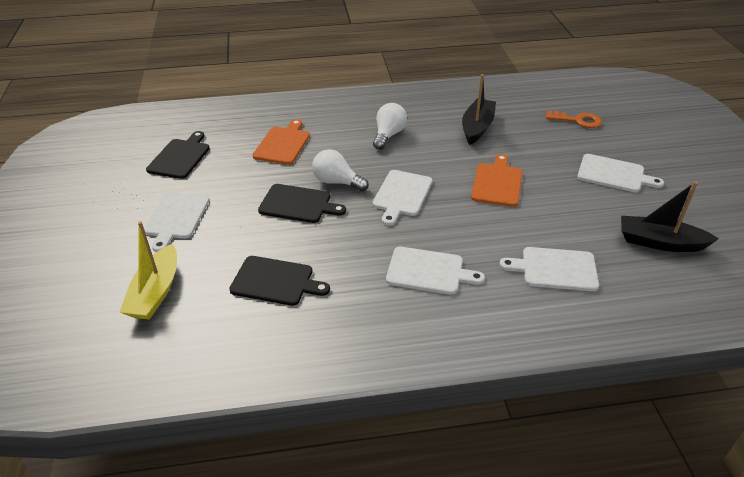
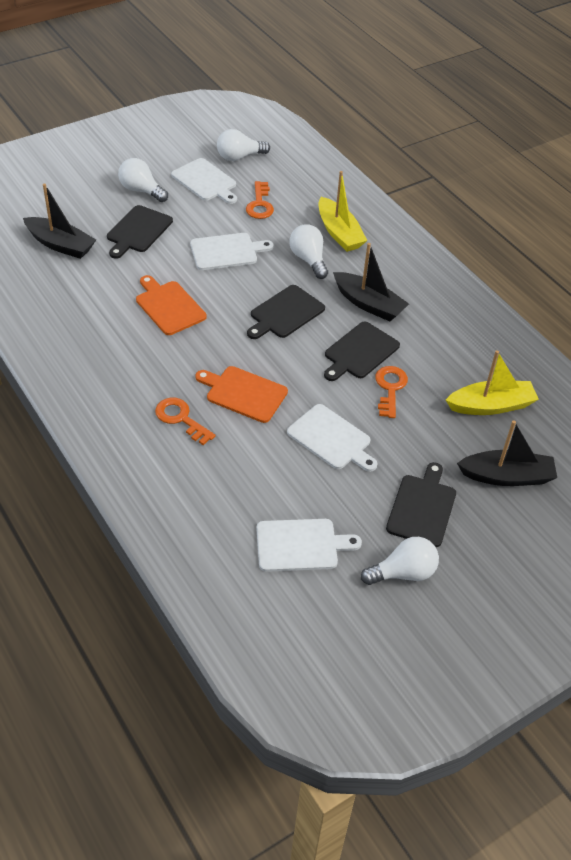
black boat: [462,74,496,145] [621,181,719,252] = 2 -> [23,184,96,259] [333,243,409,321] [457,421,557,486] = 3
black cutting board: [146,131,210,179] [229,256,330,306] [258,184,346,223] = 3 -> [107,205,173,259] [247,285,325,339] [324,322,400,381] [386,462,456,547] = 4
orange key: [546,111,602,128] = 1 -> [155,398,215,445] [246,181,274,219] [375,366,408,418] = 3
white cutting board: [144,192,210,252] [373,170,432,226] [386,247,485,295] [499,247,599,291] [577,154,664,192] = 5 -> [171,158,237,204] [190,233,274,270] [256,519,362,572] [287,404,377,472] = 4
white light bulb: [312,149,369,192] [373,103,407,150] = 2 -> [118,158,168,202] [217,129,270,161] [289,225,328,279] [361,537,439,585] = 4
yellow boat: [120,222,177,320] = 1 -> [319,171,368,252] [446,350,539,415] = 2

